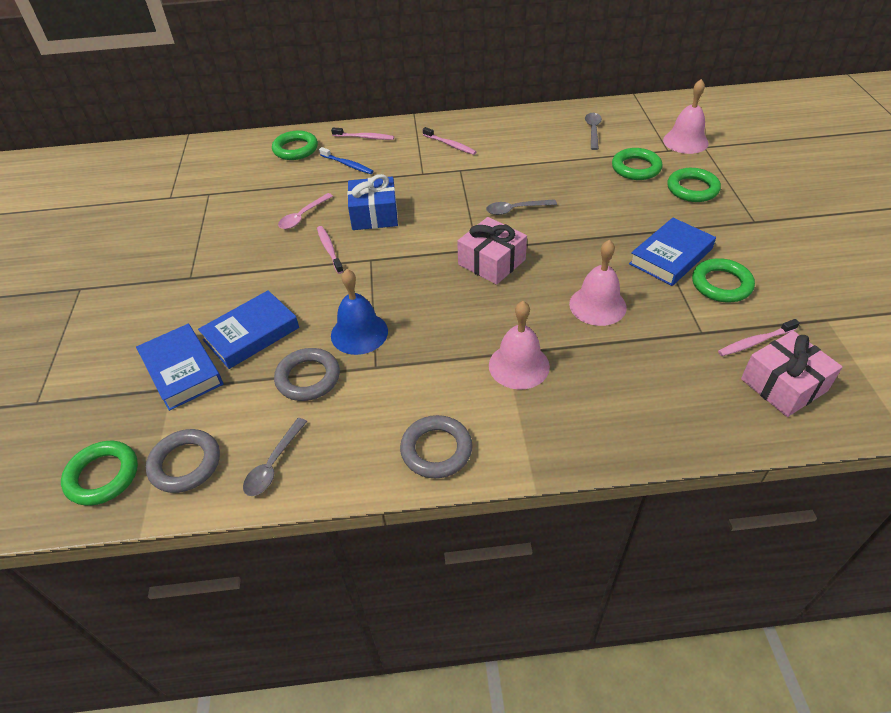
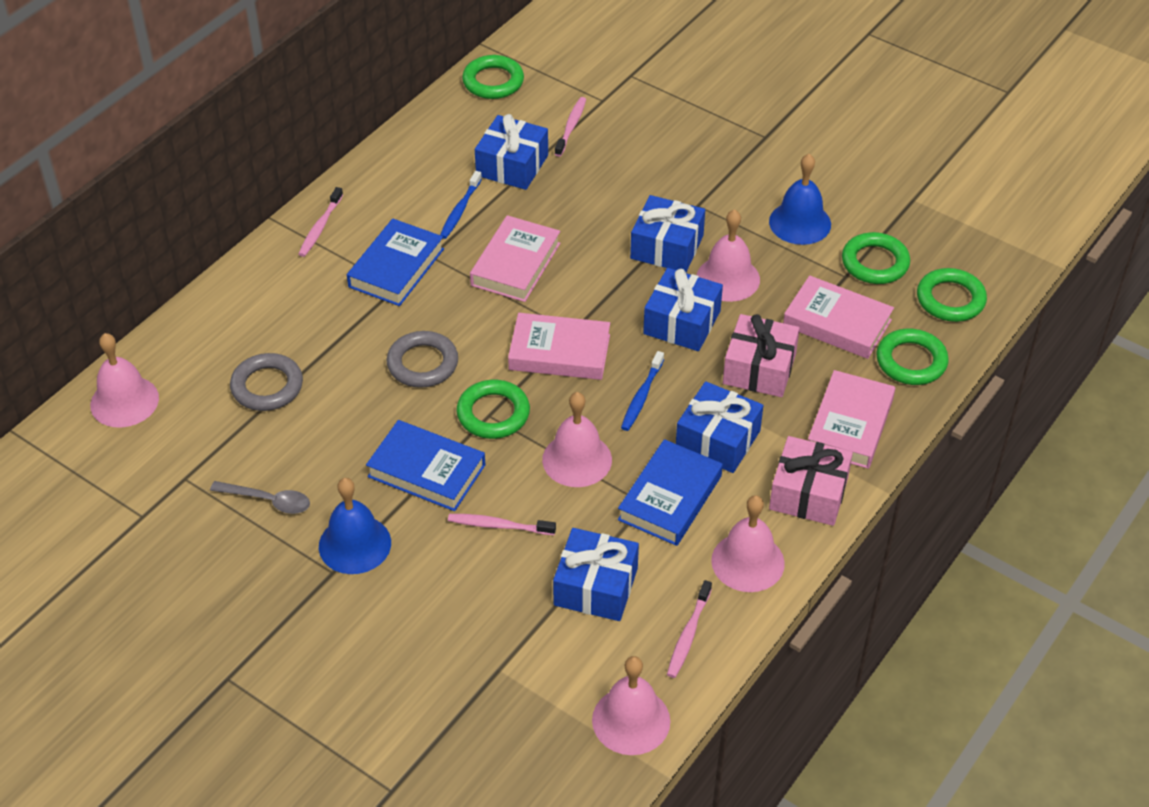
blue bell: [331,269,388,355] = 1 -> [319,478,391,574] [769,154,831,245] = 2
blue gift: [347,174,398,230] = 1 -> [475,114,548,190] [553,528,639,621] [630,195,705,272] [643,268,723,351] [676,381,763,473] = 5
blue toothbrush: [319,147,373,174] = 1 -> [440,171,482,239] [621,351,664,431] = 2
grey ring: [146,429,220,493] [274,348,340,401] [400,415,472,478] = 3 -> [230,353,303,411] [387,331,458,388] = 2
grey spoon: [243,418,307,496] [486,199,557,215] [585,113,602,150] = 3 -> [210,481,310,514] = 1
pink bell: [489,301,550,390] [569,240,627,326] [663,79,709,154] = 3 -> [90,333,159,428] [542,392,612,487] [592,656,670,755] [697,209,760,302] [711,495,785,592] = 5
pink book: none = 0 -> [470,215,560,302] [508,313,610,380] [783,276,894,359] [808,370,895,469] = 4
pink spoon: [278,193,333,229] = 1 -> none = 0

